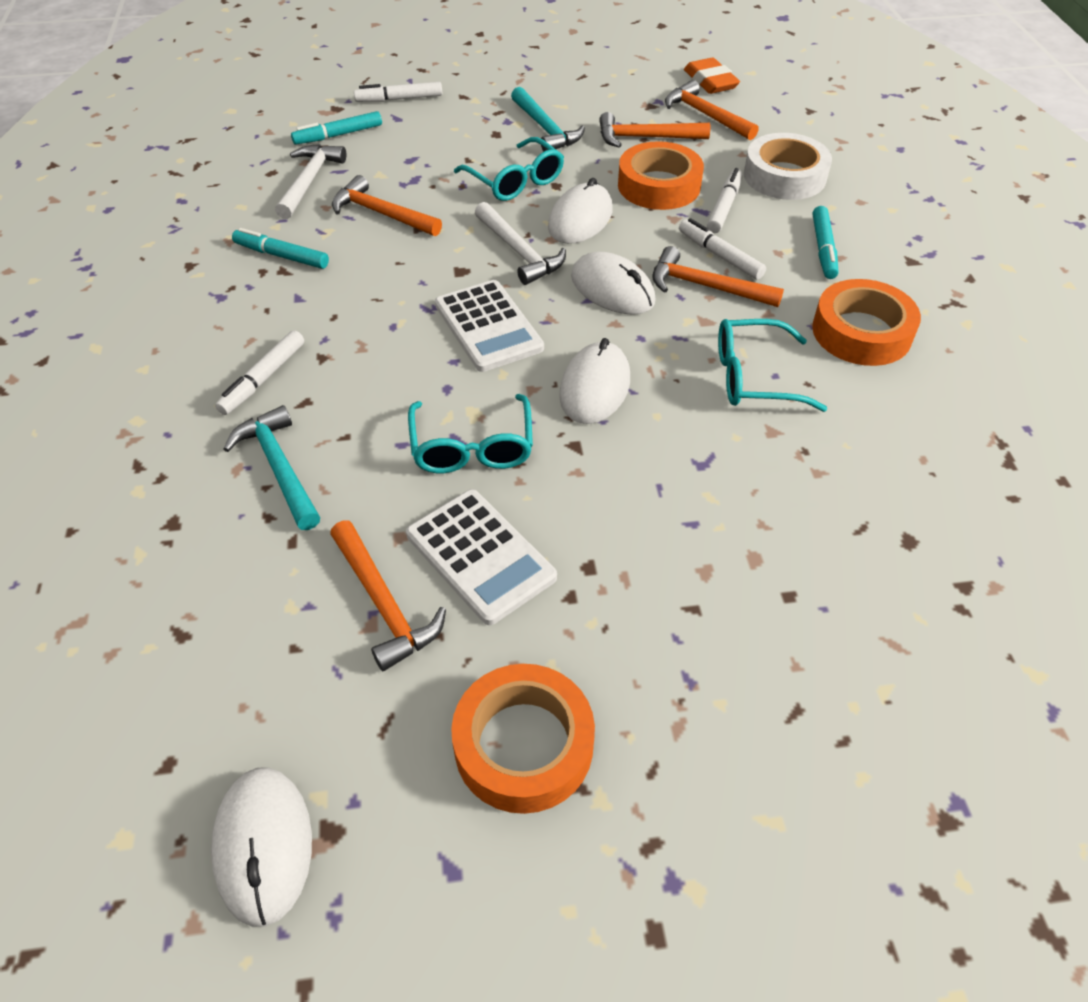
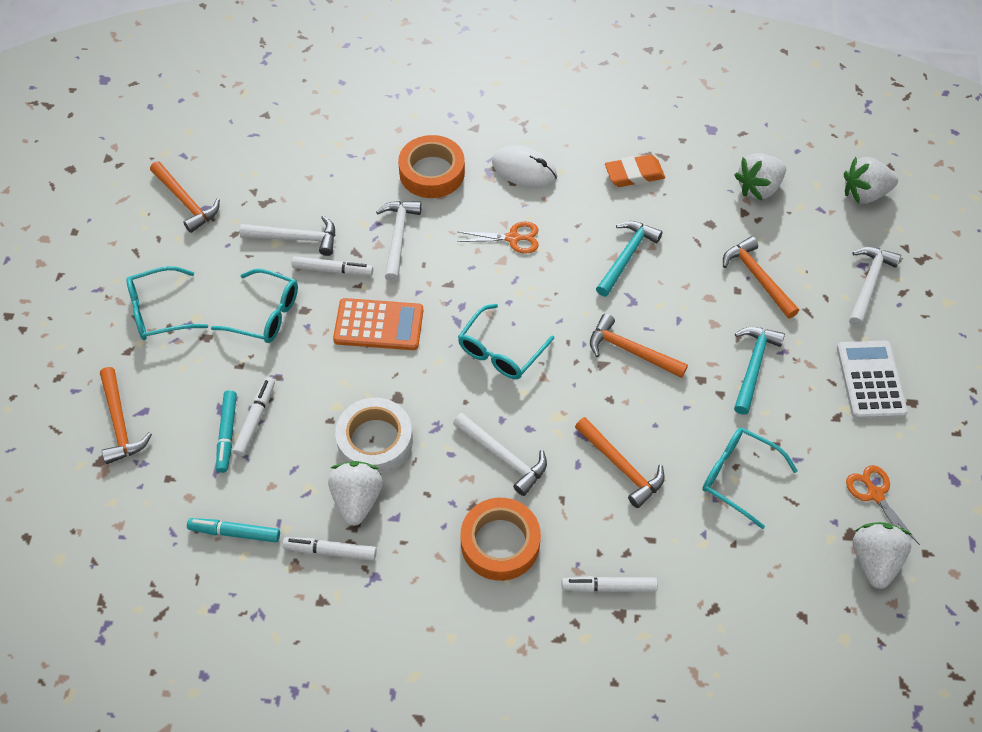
orange calculator: none = 0 -> [333,298,423,350] = 1
orange scissors: none = 0 -> [457,221,539,254] [846,465,920,545] = 2
orange tape: [451,664,595,814] [618,141,704,210] [812,279,921,366] = 3 -> [398,135,465,198] [461,498,541,581] = 2
turquoise glasses: [408,394,533,473] [454,137,564,201] [718,319,827,412] = 3 -> [126,266,208,340] [211,269,298,343] [458,304,554,379] [702,428,798,529] = 4
turquoise marker: [232,228,329,269] [291,111,382,145] [813,206,838,279] = 3 -> [187,518,280,543] [216,390,237,473] = 2
white calculator: [406,489,557,625] [435,280,544,372] = 2 -> [837,341,908,419] = 1
white hammer: [275,144,346,219] [475,202,566,285] = 2 -> [240,216,335,256] [376,201,422,281] [453,413,547,496] [849,247,901,327] = 4
white mouse: [211,768,312,927] [548,178,613,244] [559,338,630,424] [571,252,655,315] = 4 -> [492,146,557,188] = 1
white strawberry: none = 0 -> [328,461,383,526] [734,153,786,201] [844,157,898,204] [853,522,911,589] = 4

